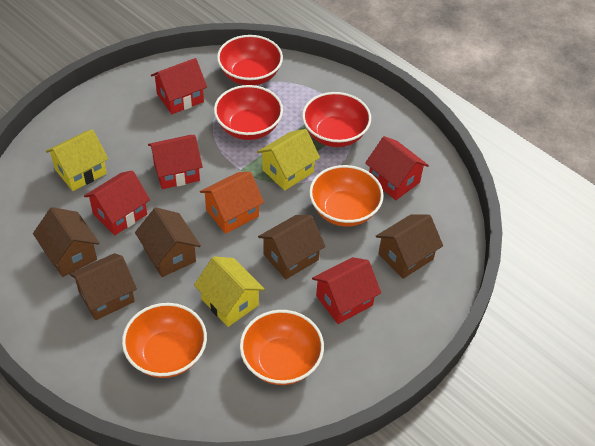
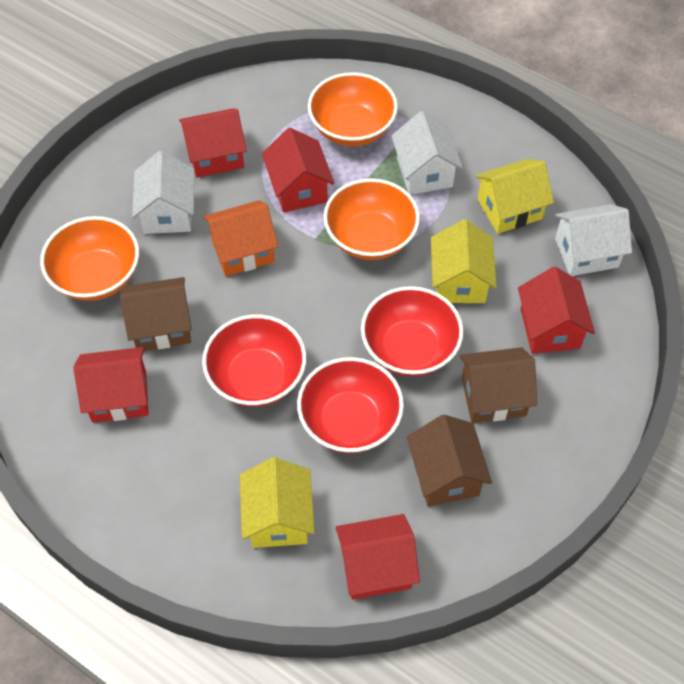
brown house: [33,207,100,277] [69,253,137,320] [135,208,201,277] [258,215,326,279] [376,214,443,279] = 5 -> [120,277,192,351] [407,415,492,507] [460,347,537,423] = 3
white house: none = 0 -> [132,151,194,234] [391,111,463,195] [555,204,632,276] = 3

